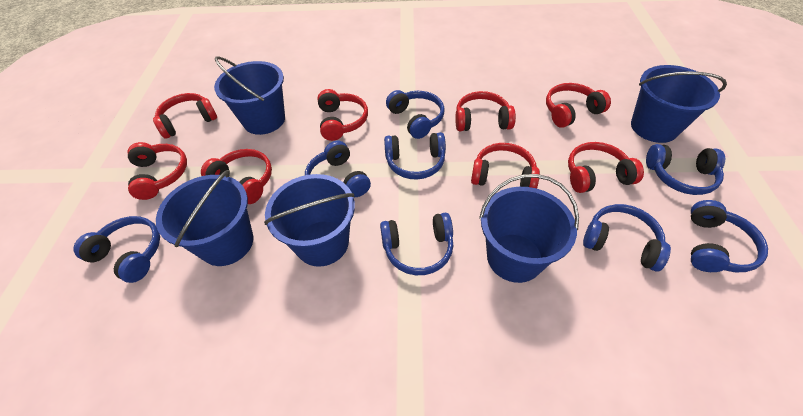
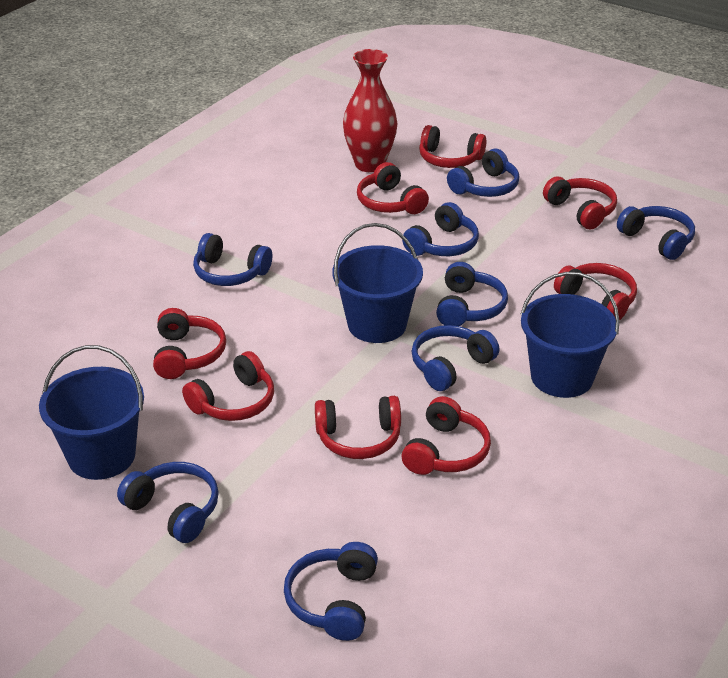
blue bucket: [156,170,253,266] [214,56,285,135] [264,174,355,267] [479,174,579,283] [631,65,727,143] = 5 -> [39,345,144,480] [332,223,423,343] [520,272,620,398] = 3
red vase: none = 0 -> [343,49,397,172] = 1

